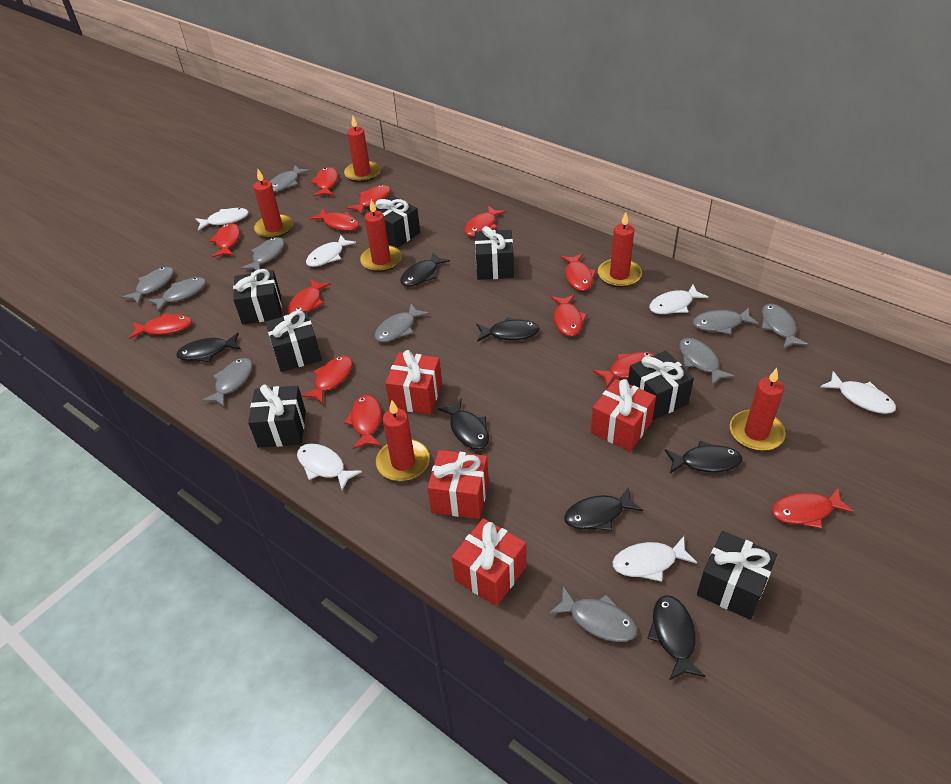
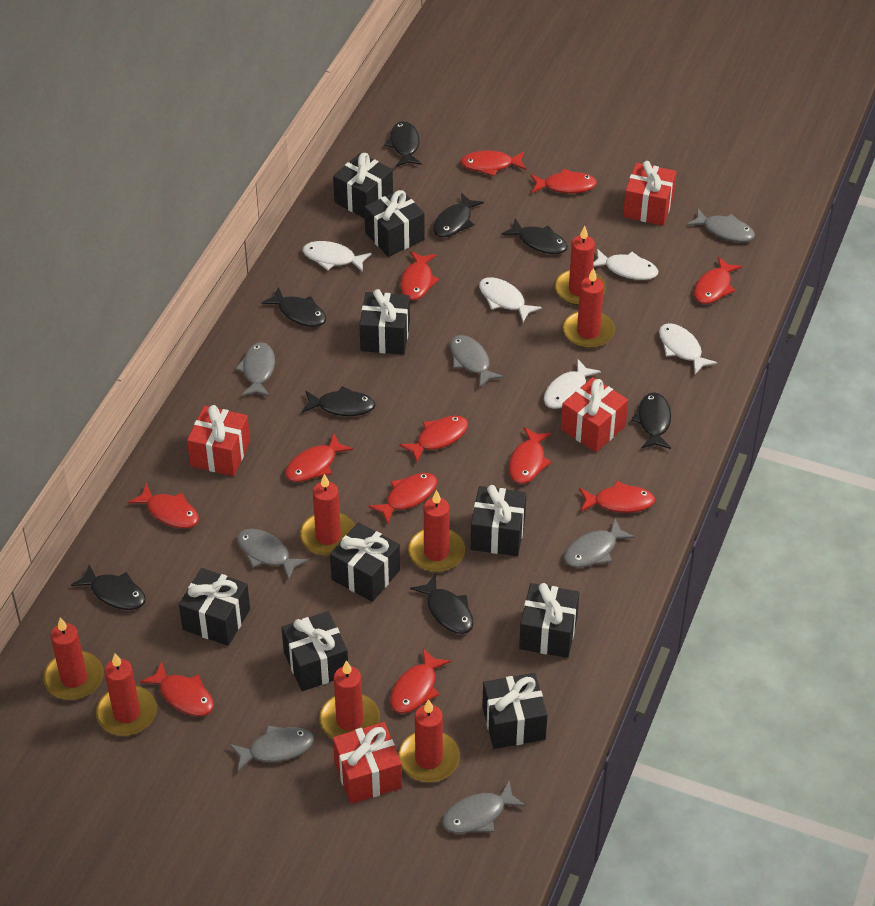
black fish: [176,333,241,362] [400,253,450,286] [438,398,489,450] [477,317,540,342] [564,487,643,531] [647,595,706,680] [665,441,743,473] = 7 -> [71,564,146,610] [261,287,326,327] [302,386,376,416] [385,121,422,167] [411,574,474,634] [433,193,484,238] [501,219,568,254] [631,392,671,449] = 8
black gift: [233,269,282,325] [248,384,306,448] [266,311,322,372] [368,196,420,248] [475,226,514,280] [628,351,694,420] [697,531,777,620] = 7 -> [179,568,250,646] [281,611,348,691] [330,522,400,602] [333,153,393,218] [359,289,410,355] [364,190,425,257] [471,485,527,556] [482,673,547,749] [519,583,579,658] = 9
grey fish: [122,267,174,305] [148,277,206,312] [201,358,253,407] [241,237,284,270] [270,165,309,192] [374,304,429,342] [549,586,637,642] [679,338,735,385] [693,308,759,334] [761,304,808,349] = 10 -> [230,725,314,772] [235,342,275,396] [237,529,308,580] [442,781,526,833] [450,335,504,388] [564,518,635,568] [687,209,755,242] = 7
red candle: [253,169,293,239] [344,116,380,183] [360,199,402,272] [376,400,430,482] [598,212,642,287] [730,368,786,451] = 6 -> [43,617,104,700] [96,653,157,736] [300,474,355,556] [319,660,380,739] [398,699,460,782] [408,490,465,572] [555,226,606,306] [563,268,615,349] = 8
red fish: [129,313,192,339] [210,223,240,258] [288,279,331,315] [301,356,353,404] [310,167,338,196] [310,209,359,231] [344,395,382,449] [346,185,391,215] [464,206,506,237] [551,295,587,336] [560,253,596,291] [593,352,655,388] [771,488,854,529] = 13 -> [128,483,199,529] [140,661,214,716] [285,433,353,482] [368,473,437,524] [390,648,451,713] [399,416,468,462] [400,251,439,300] [460,151,526,176] [509,427,552,484] [531,169,597,193] [579,481,655,513] [694,257,743,304] = 12
white fish: [195,208,249,231] [297,444,362,491] [306,235,356,267] [612,536,697,582] [649,284,708,314] [820,371,896,414] = 6 -> [303,241,372,272] [479,277,542,322] [544,359,601,409] [593,249,658,280] [659,323,717,374] = 5

